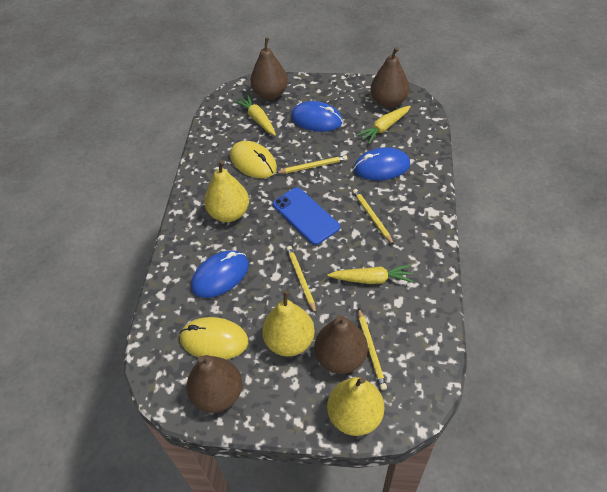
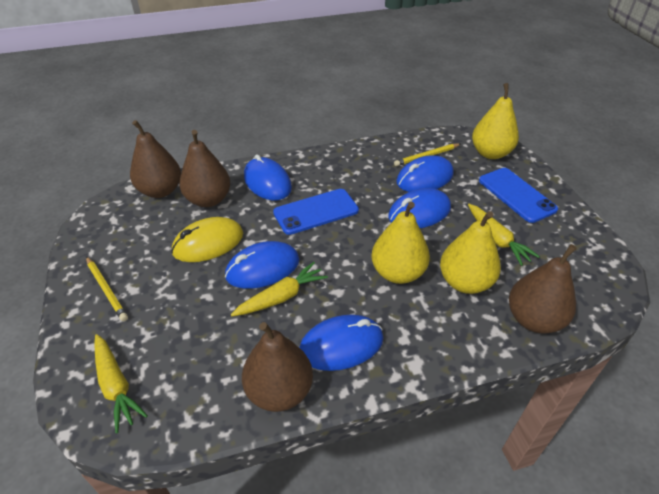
blue mouse: [191,250,249,298] [291,101,343,132] [354,147,410,180] = 3 -> [225,241,299,289] [244,154,292,200] [299,314,383,371] [388,188,451,228] [397,155,454,192] = 5
blue phone: [273,187,340,245] = 1 -> [273,189,359,235] [479,168,558,223] = 2
yellow mouse: [180,317,248,360] [230,141,277,178] = 2 -> [171,217,243,262] = 1
yellow pencil: [276,155,347,173] [286,246,316,314] [353,189,394,245] [358,308,387,390] = 4 -> [86,256,128,321] [394,143,461,166] = 2

